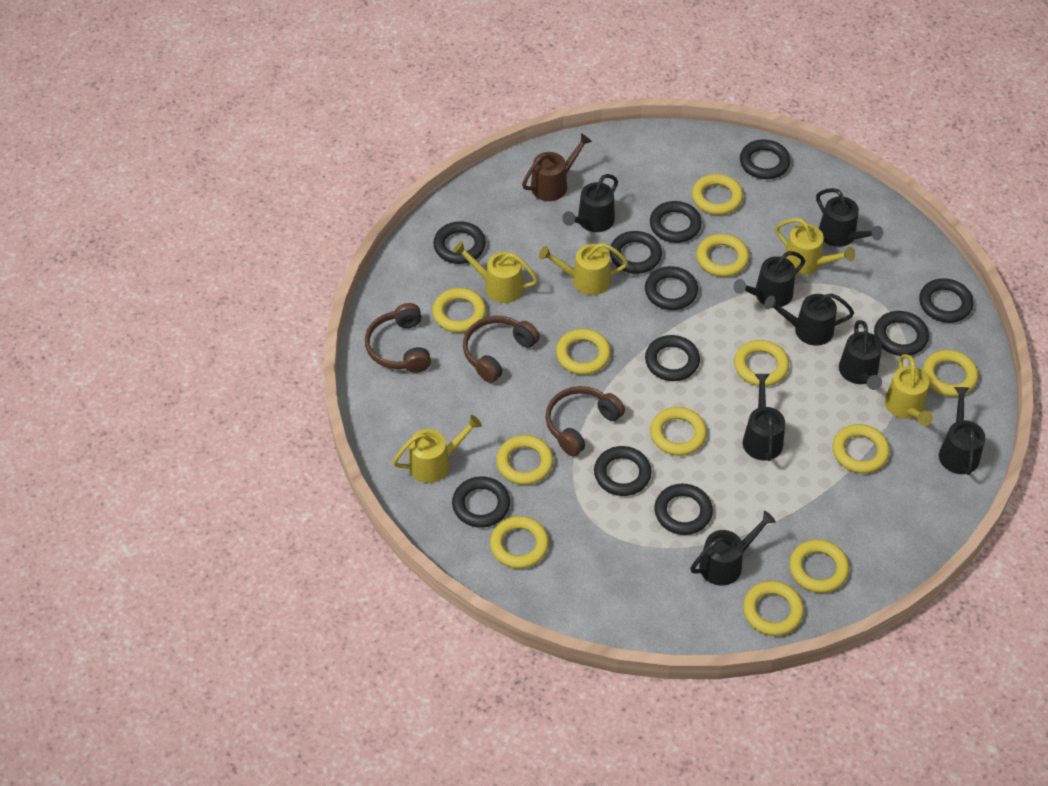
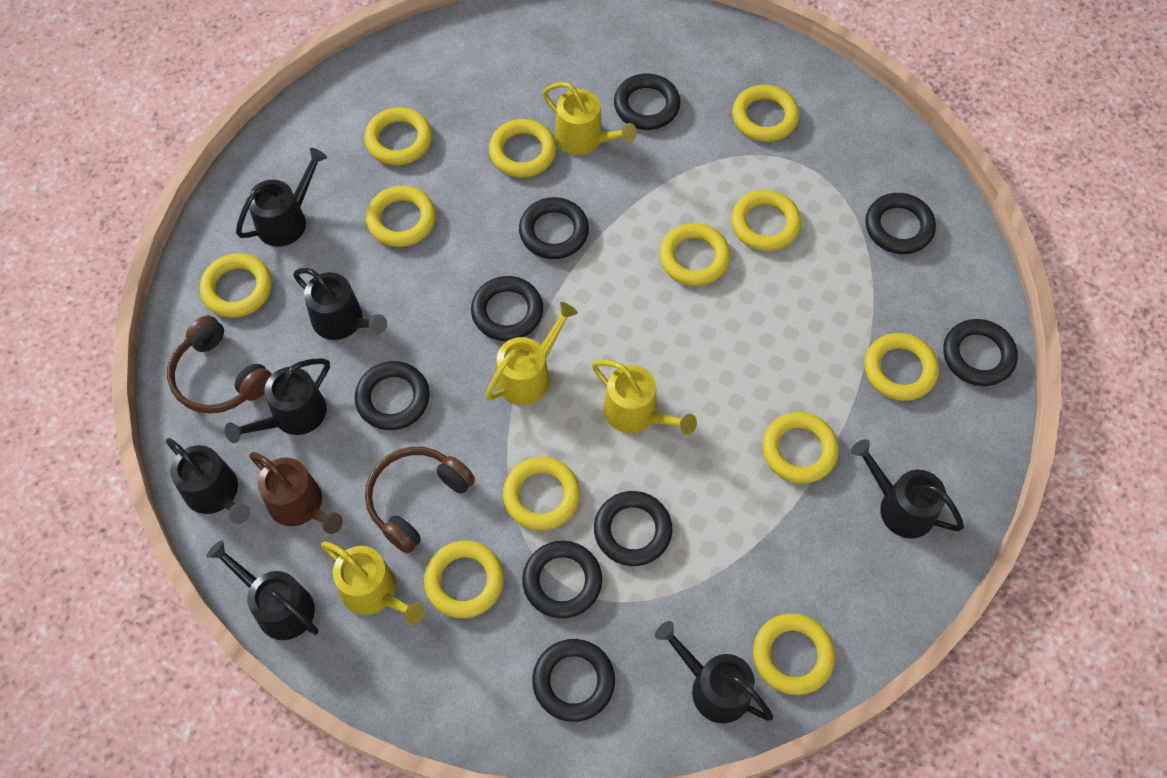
black ring: [433,221,486,264] [452,476,510,528] [594,446,652,496] [610,231,662,274] [645,266,698,310] [645,335,700,381] [650,201,702,243] [654,484,713,535] [740,139,790,179] [874,311,929,356] [919,278,973,323] = 11 -> [355,361,430,430] [471,276,543,341] [519,197,589,259] [522,541,602,618] [532,639,615,722] [594,491,672,566] [614,73,680,130] [865,193,936,254] [943,319,1018,386] = 9
black watering can: [562,174,618,232] [690,511,776,586] [734,251,805,307] [743,374,785,461] [764,293,854,346] [816,188,883,247] [839,320,882,390] [939,387,985,475] = 8 -> [166,438,250,524] [206,540,319,640] [225,358,330,443] [236,148,327,246] [293,268,387,340] [655,621,773,723] [851,439,964,538] = 7
brown headphones: [365,303,431,373] [463,316,540,383] [546,386,625,456] = 3 -> [167,316,272,414] [365,447,475,554] = 2
yellow watering can: [393,415,482,483] [453,241,538,303] [539,243,628,295] [775,218,855,275] [885,354,933,426] = 5 -> [321,541,425,625] [485,302,578,405] [543,82,637,155] [592,360,697,435] = 4

